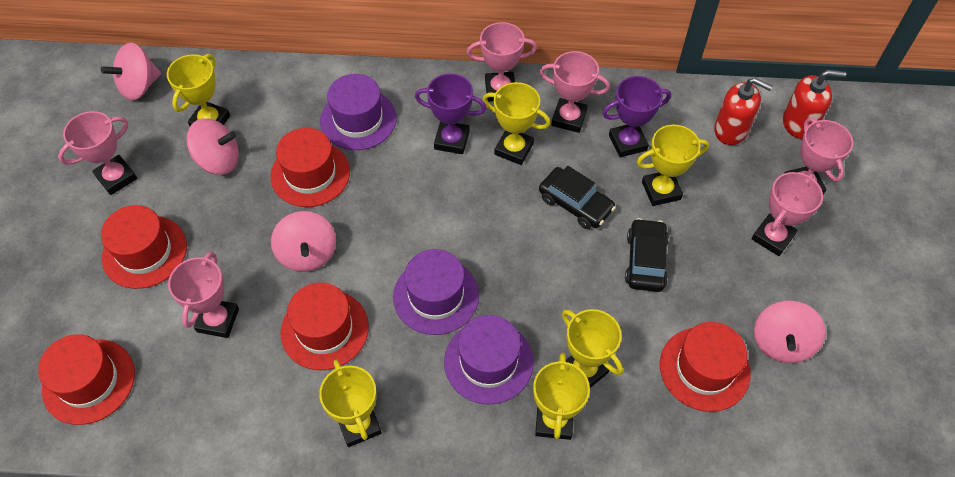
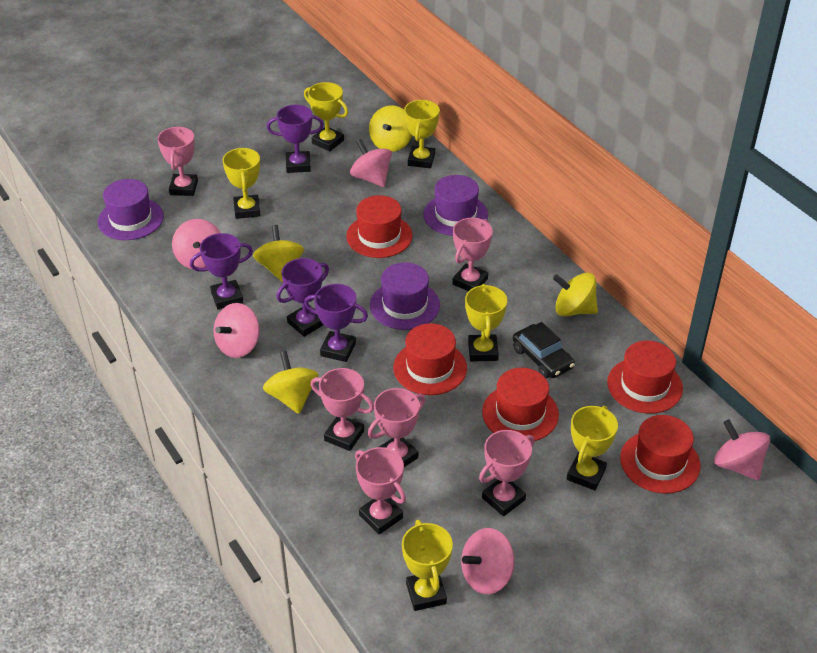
black car: [539,166,616,229] [625,218,669,292] = 2 -> [513,322,575,378] = 1
pink spinning top: [101,43,161,101] [186,118,239,175] [271,211,336,272] [754,301,826,363] = 4 -> [172,219,221,269] [213,303,260,358] [350,139,392,187] [461,528,514,594] [714,419,770,481] = 5
purple trophy: [415,73,487,154] [602,76,671,158] = 2 -> [190,233,253,309] [267,105,324,173] [276,258,329,337] [304,284,368,362] = 4
red soap dispenser: [714,78,773,145] [783,70,846,139] = 2 -> none = 0
yellow spinning top: none = 0 -> [253,225,304,282] [263,351,319,414] [369,105,412,152] [553,272,598,316] = 4

